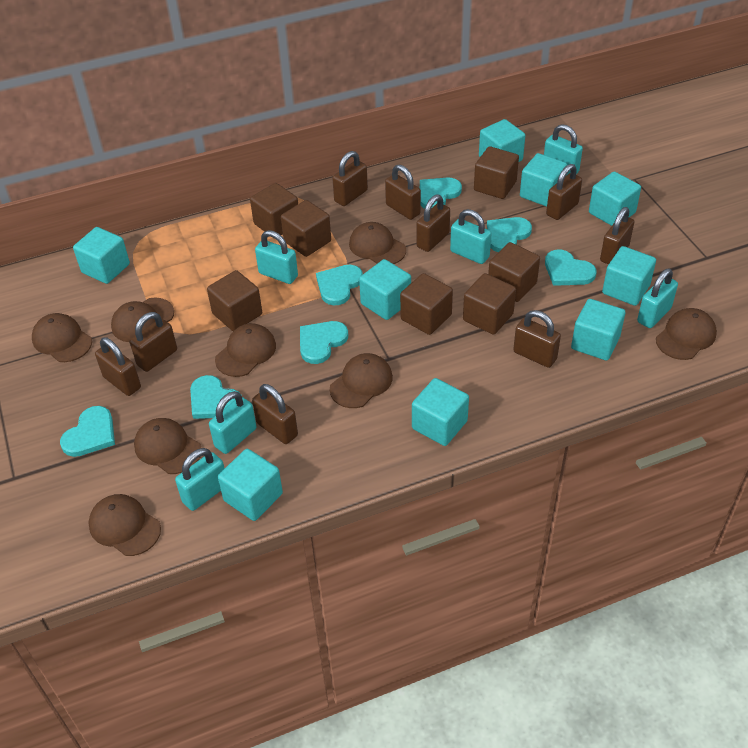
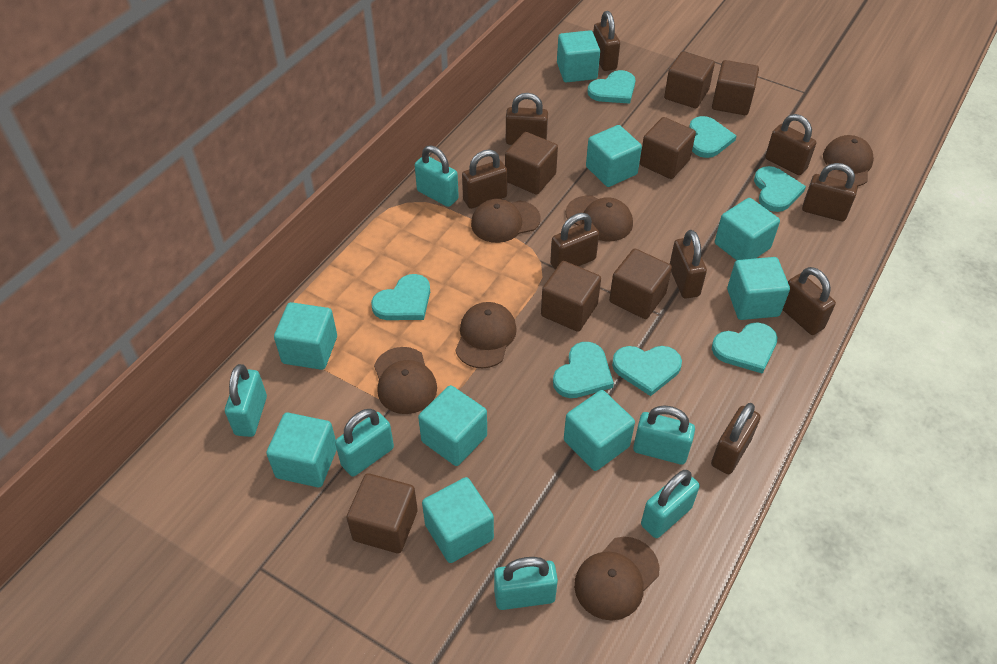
brown cap: [32,313,92,362] [88,494,161,556] [111,298,174,342] [134,418,201,474] [215,323,276,377] [330,353,393,408] [349,222,406,264] [656,308,717,360] = 8 -> [374,347,437,414] [455,302,517,369] [471,199,541,243] [566,196,633,241] [574,537,660,620] [823,135,874,186] = 6

